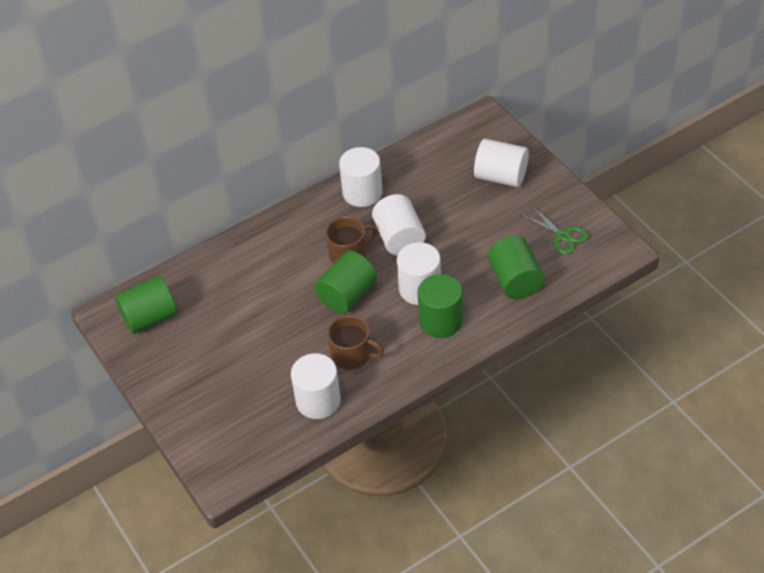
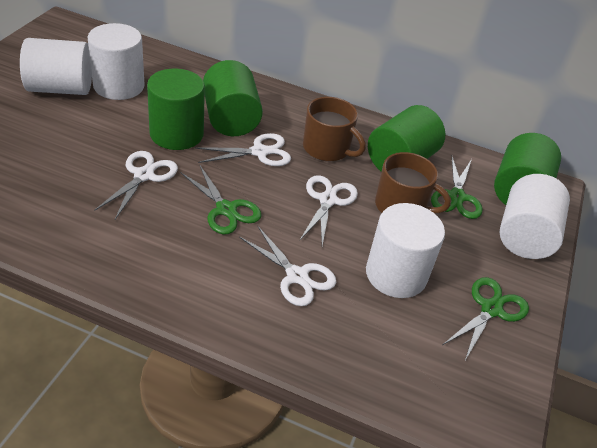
green scissors: [522,205,588,255] = 1 -> [180,164,261,235] [431,157,483,219] [443,277,529,360] = 3
white cylinder: [291,353,341,419] [339,147,383,207] [372,194,426,256] [397,242,441,305] [474,139,529,187] = 5 -> [20,38,92,95] [87,23,145,100] [366,203,445,298] [499,174,570,259] = 4
white scissors: none = 0 -> [94,151,178,219] [195,133,291,166] [239,226,336,306] [300,175,358,246] = 4

